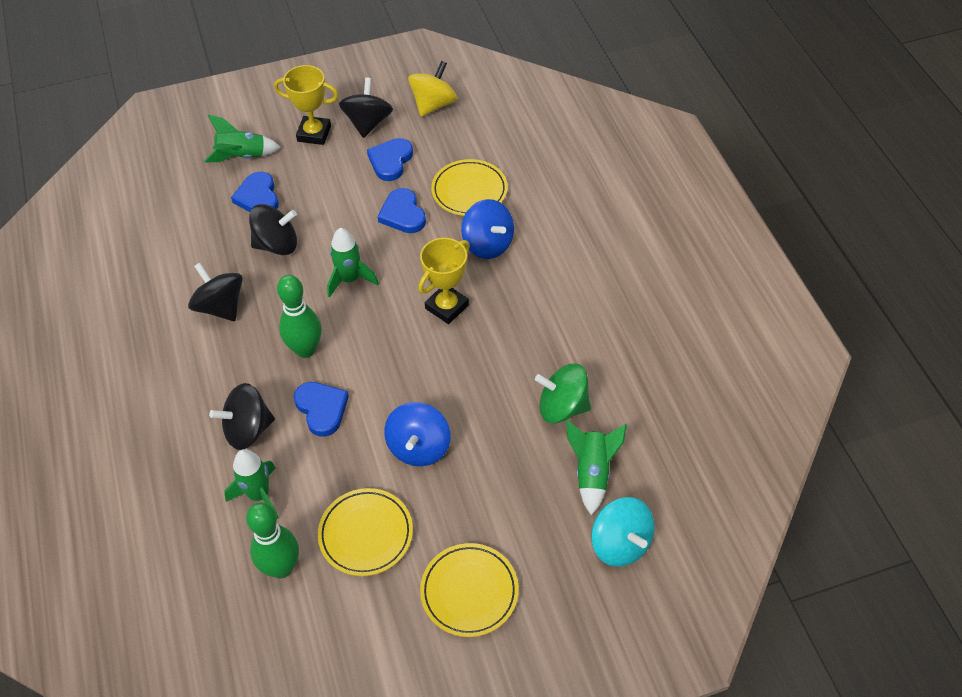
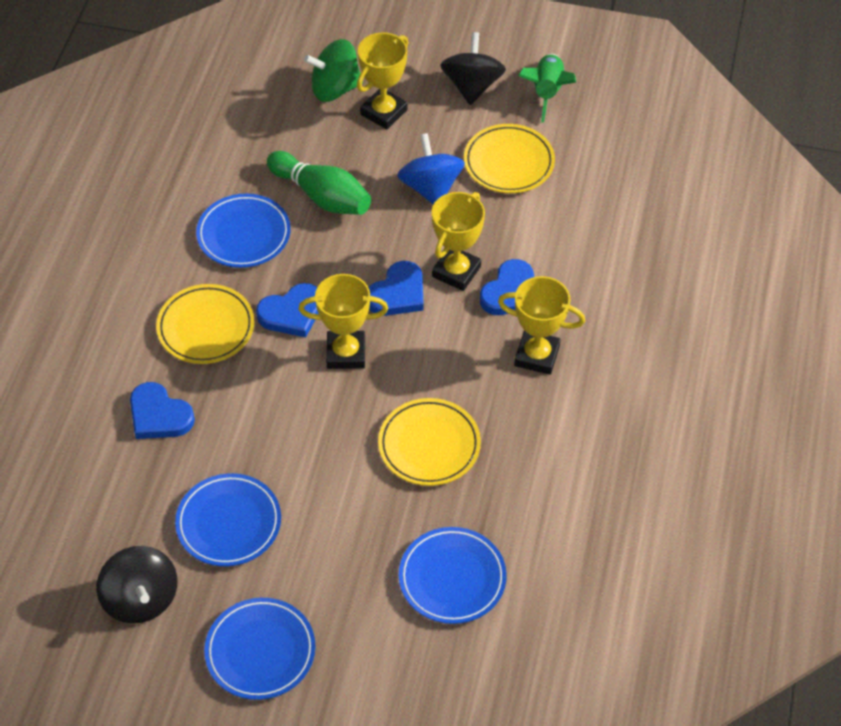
black spinning top: [188,263,243,321] [209,383,275,450] [249,204,297,255] [339,78,393,138] = 4 -> [97,546,177,624] [440,32,506,105] = 2
blue plate: none = 0 -> [175,473,281,566] [196,194,291,268] [204,598,316,700] [399,527,507,624] = 4
blue spinning top: [384,402,451,466] [461,199,514,259] = 2 -> [397,133,465,205] = 1
green bowling pin: [246,503,299,578] [277,275,321,358] = 2 -> [267,151,371,215] = 1
green rocket: [204,115,281,162] [224,449,279,519] [327,228,379,298] [566,420,627,515] = 4 -> [518,54,576,123] = 1
turquoise spinning top: [591,497,655,567] = 1 -> none = 0
yellow spinning top: [408,61,458,117] = 1 -> none = 0
yellow trophy: [274,65,338,145] [418,238,470,324] = 2 -> [299,274,388,369] [357,32,408,129] [432,192,485,291] [498,276,585,375] = 4

